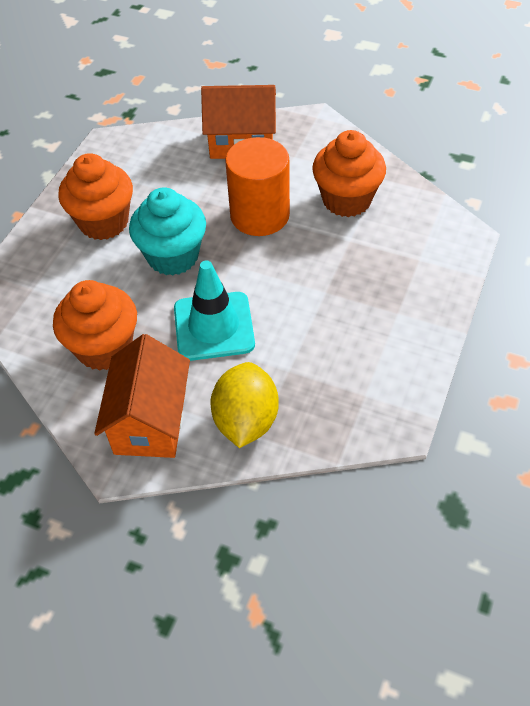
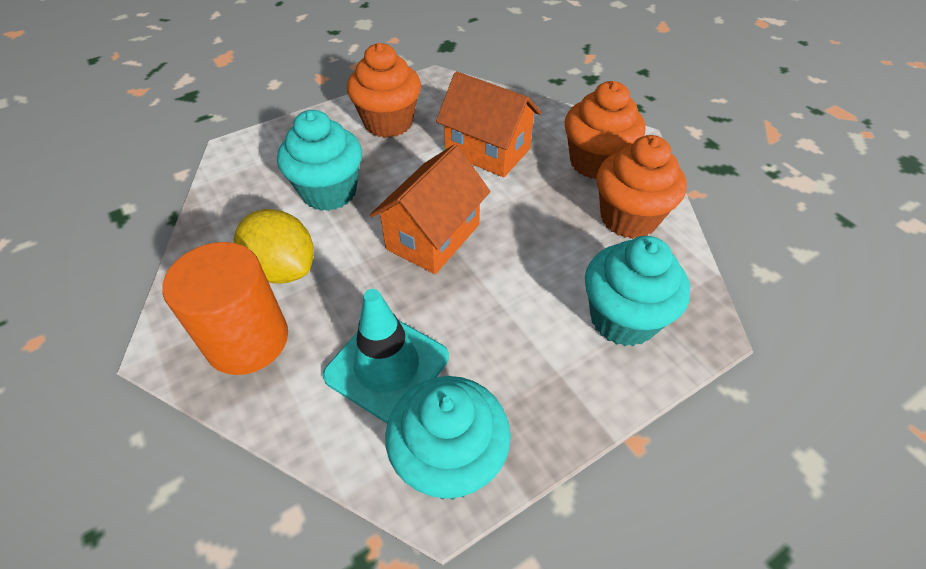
turquoise cupcake: [129,187,206,276] = 1 -> [277,110,362,211] [385,376,511,500] [585,236,690,346] = 3

